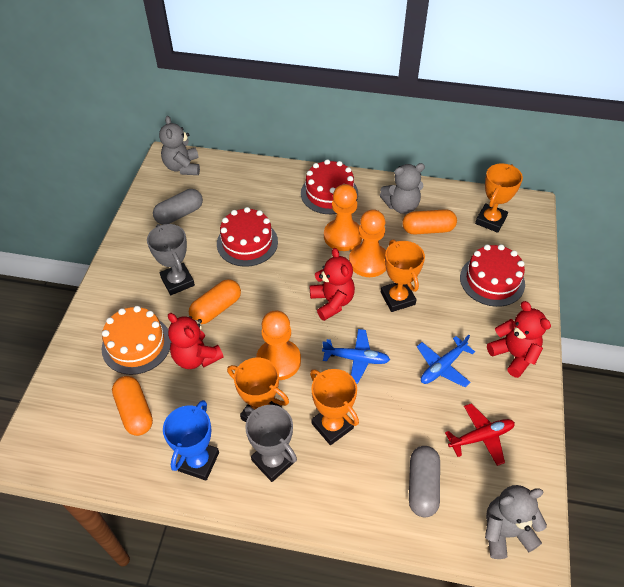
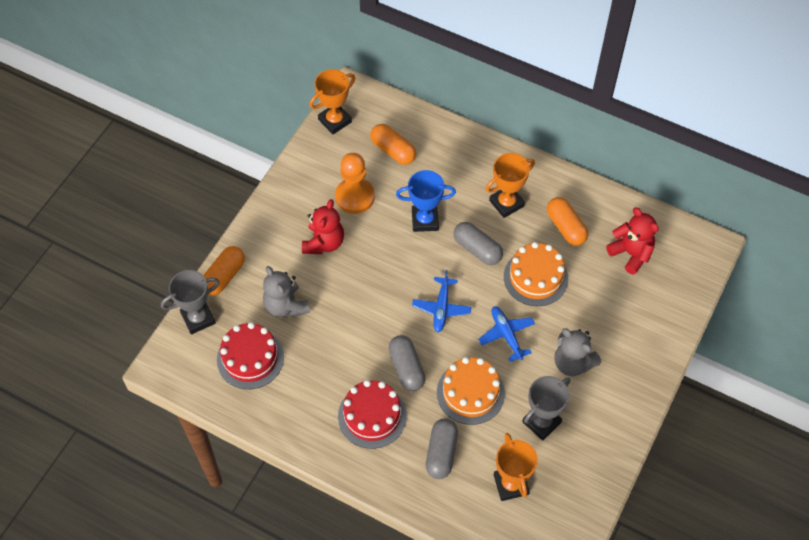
grey capsule: [153,189,203,225] [409,446,440,518] = 2 -> [389,335,425,391] [426,418,458,479] [454,222,503,265] = 3
grey teddy bear: [159,116,200,175] [380,163,425,214] [485,485,547,559] = 3 -> [263,266,310,318] [554,328,602,376] = 2
orange cake: [102,306,171,375] = 1 -> [437,357,505,425] [504,242,568,306] = 2
orange pawn: [256,310,301,380] [324,184,362,251] [349,209,386,277] = 3 -> [335,153,375,214] = 1
orange trophy: [227,358,289,422] [310,369,359,445] [381,239,425,312] [475,164,523,233] = 4 -> [309,69,355,134] [486,153,535,218] [494,433,538,501] = 3
red cake: [217,207,278,267] [301,159,358,214] [460,244,525,307] = 3 -> [217,322,284,389] [338,380,407,449] = 2
red plane: [445,403,515,466] = 1 -> none = 0
red teddy bear: [168,313,224,369] [310,248,355,321] [487,301,551,378] = 3 -> [302,199,344,254] [606,208,659,275] = 2

